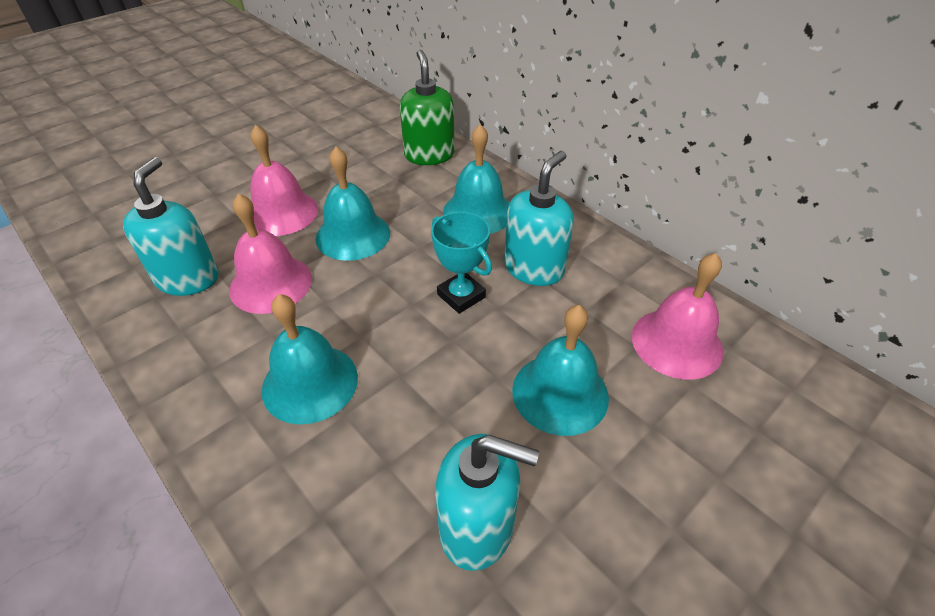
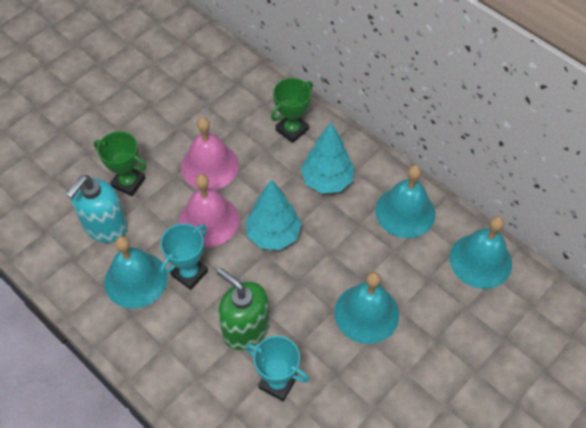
green trophy: none = 0 -> [94,131,147,196] [271,78,313,143] = 2
pink bell: [229,193,312,314] [250,125,318,236] [632,253,723,380] = 3 -> [179,174,239,247] [181,117,239,190] = 2
turquoise soap dispenser: [123,157,218,296] [435,434,539,571] [504,151,574,286] = 3 -> [66,175,127,243] = 1
turquoise tree: none = 0 -> [246,180,302,250] [301,123,354,193] = 2
turquoise trophy: [431,212,492,314] = 1 -> [160,224,208,290] [246,336,309,401] = 2

